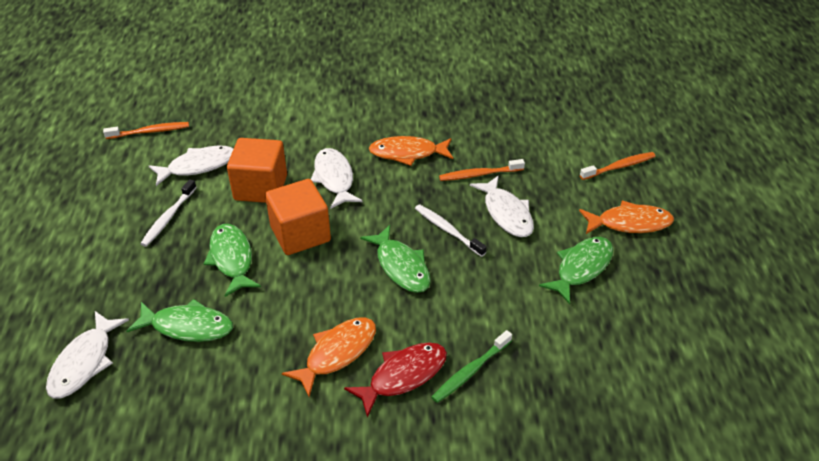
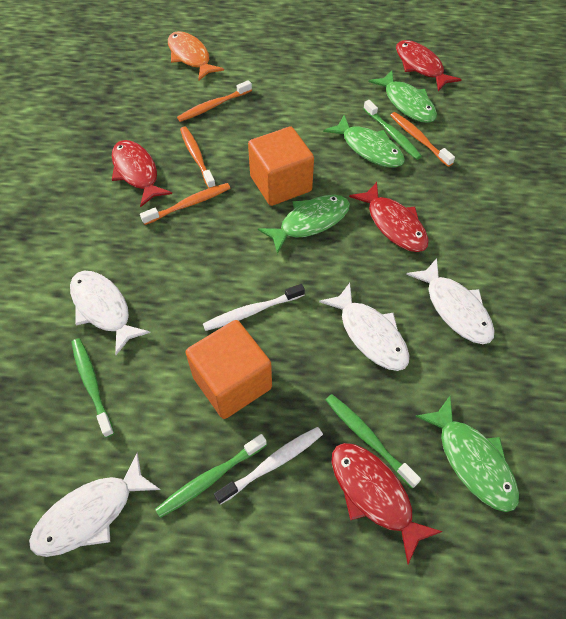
green toothbrush: [431,330,512,403] = 1 -> [71,338,114,438] [155,434,267,518] [326,394,421,488] [363,100,422,160] = 4
orange fish: [282,317,376,397] [369,136,453,166] [579,201,674,234] = 3 -> [168,31,224,80] = 1
orange toothbrush: [103,122,189,139] [439,159,525,181] [580,152,655,180] = 3 -> [140,183,230,225] [177,80,252,122] [180,127,216,188] [390,112,455,167] = 4
red fish: [344,342,447,418] = 1 -> [112,140,172,207] [332,443,443,564] [349,182,429,252] [396,40,462,91] = 4

